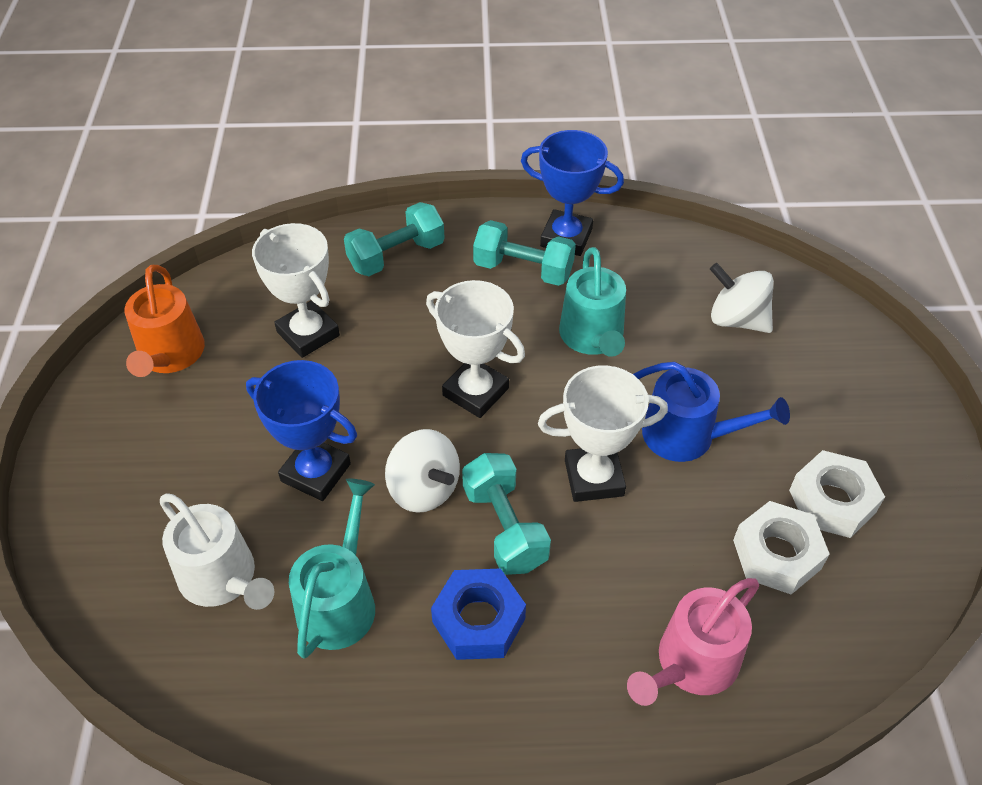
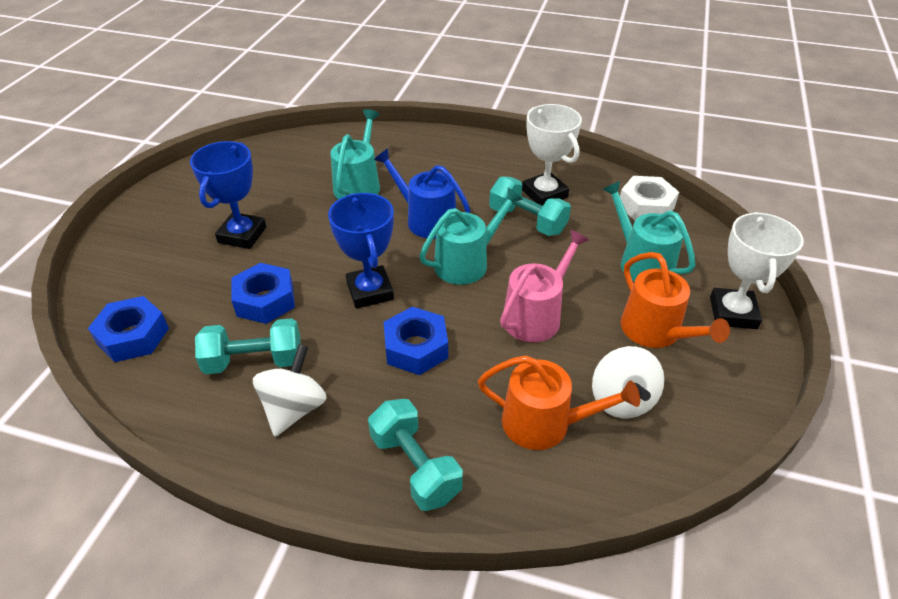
blue nut: [431,569,526,660] = 1 -> [88,296,169,362] [231,263,295,324] [384,307,448,375] = 3
orange watering can: [124,265,205,377] = 1 -> [478,355,640,450] [621,252,730,348] = 2
turquoise watering can: [289,478,375,659] [559,247,626,357] = 2 -> [331,109,380,200] [419,188,523,285] [602,181,695,281] = 3
white nut: [733,501,830,595] [789,450,885,538] = 2 -> [620,176,679,221] = 1
white trophy: [252,223,340,358] [426,280,525,418] [538,365,668,502] = 3 -> [522,104,582,206] [710,212,804,329] = 2
white watering can: [160,494,274,610] = 1 -> none = 0

